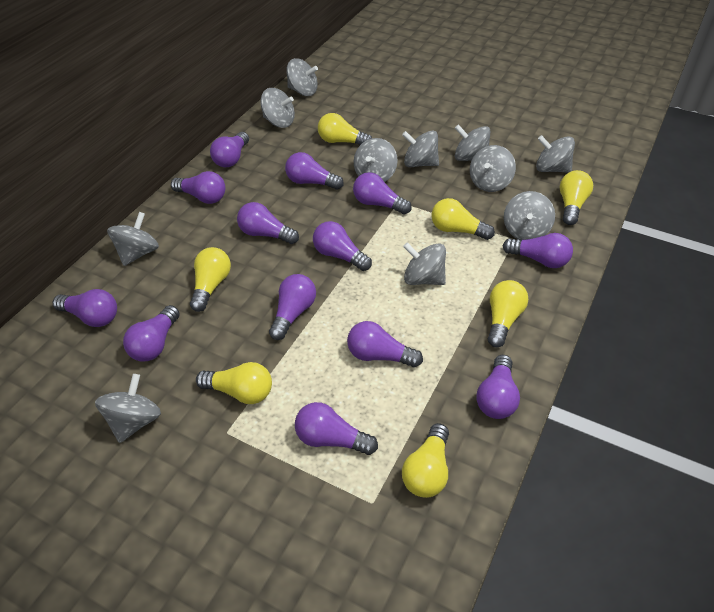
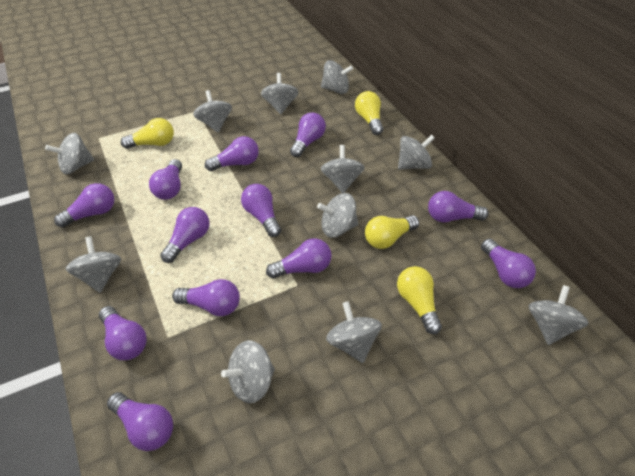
purple light bulb: [53,289,117,327] [123,305,180,362] [171,171,225,204] [210,132,249,167] [237,202,299,244] [269,274,316,340] [285,152,344,190] [295,402,378,455] [313,221,372,271] [347,321,423,367] [353,172,412,215] [476,355,520,419] [502,233,573,268] = 13 -> [54,183,114,228] [99,306,147,360] [107,392,173,451] [149,159,182,200] [160,207,209,263] [172,279,240,316] [205,136,259,171] [241,184,281,237] [266,238,332,279] [290,112,326,157] [428,191,489,223] [481,238,536,288] = 12
yellow light bulb: [190,247,231,312] [196,362,272,404] [318,113,372,145] [402,423,449,498] [432,198,495,240] [488,280,528,348] [560,170,593,225] = 7 -> [121,118,174,149] [355,91,383,135] [365,215,419,249] [397,266,442,334] = 4

